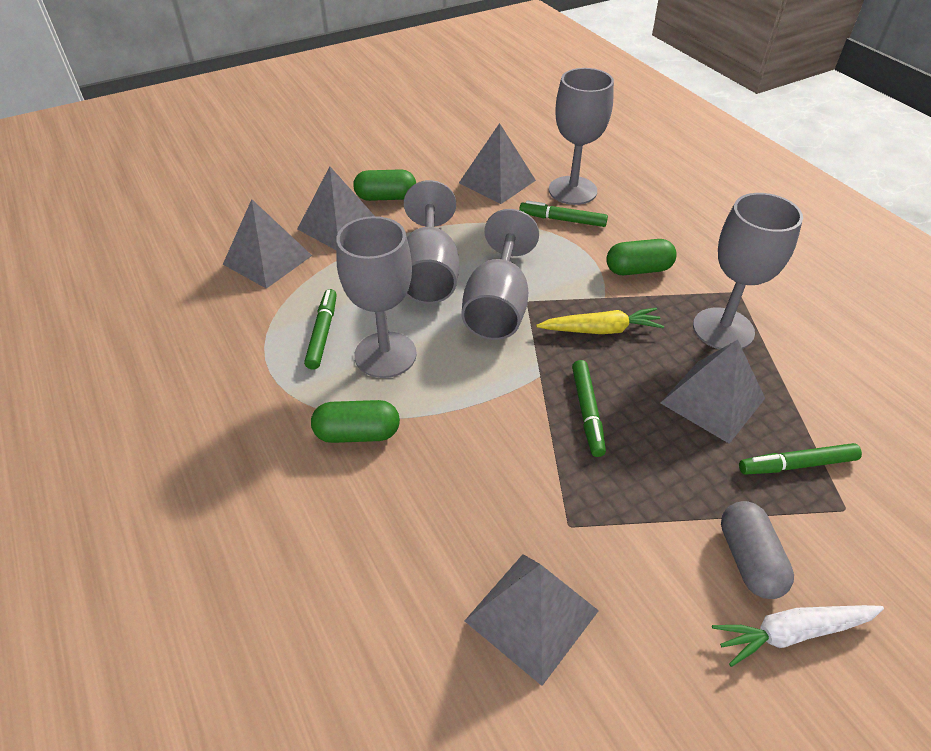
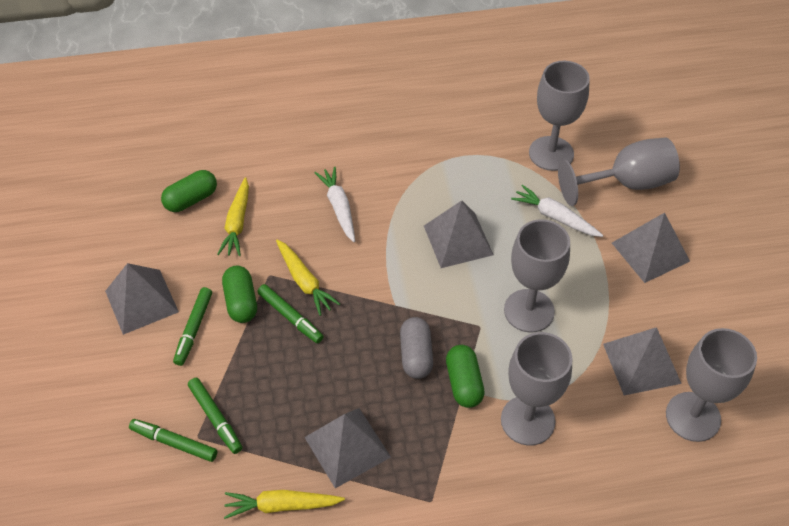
white carrot: [712,605,884,667] = 1 -> [314,167,355,242] [511,185,603,237] = 2
yellow carrot: [536,308,664,334] = 1 -> [217,177,249,256] [224,490,345,519] [276,239,340,316] = 3

